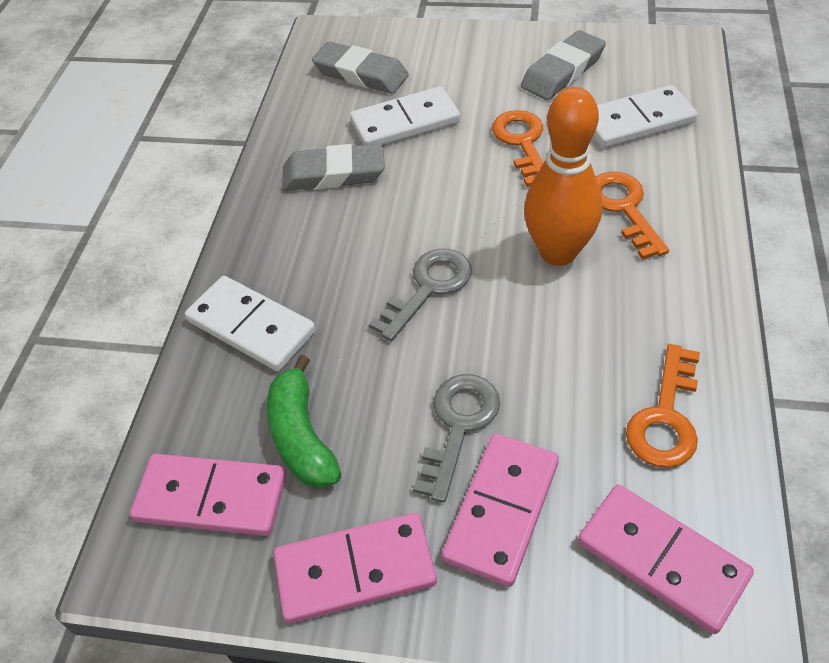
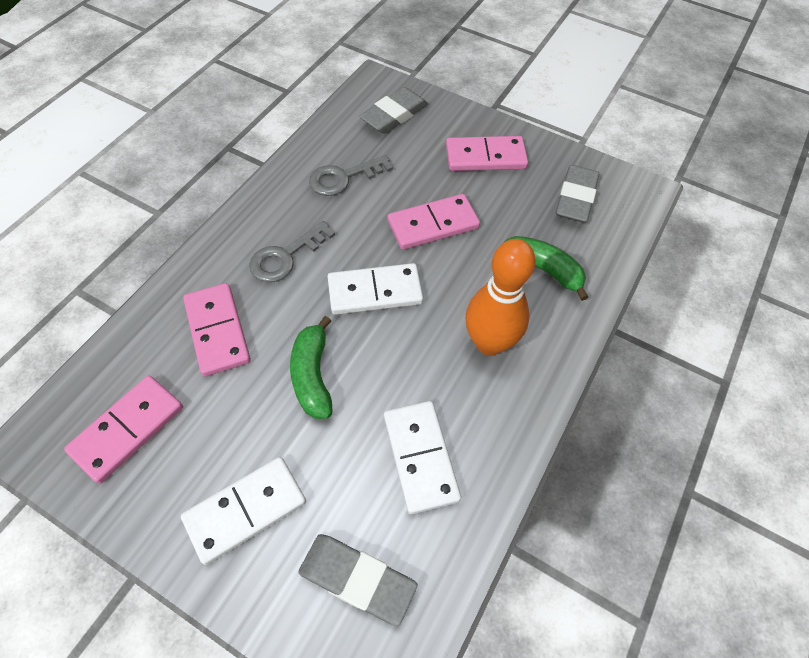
green banana: [267,355,341,488] = 1 -> [290,316,333,419] [503,236,588,301] = 2
orange key: [492,110,543,187] [596,172,669,260] [626,344,700,468] = 3 -> none = 0

